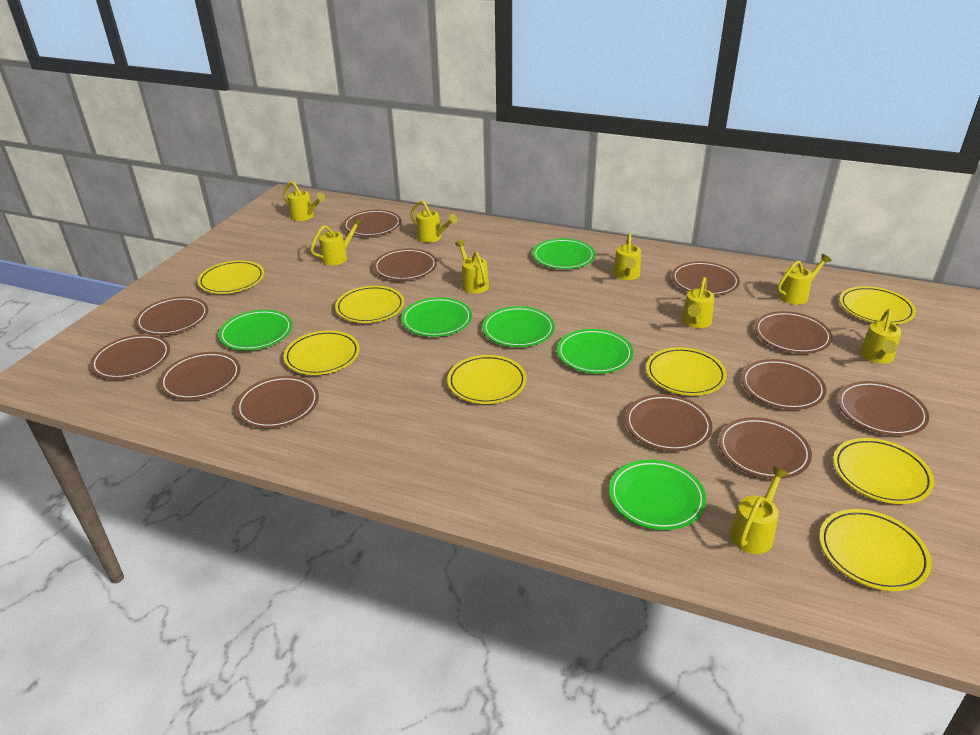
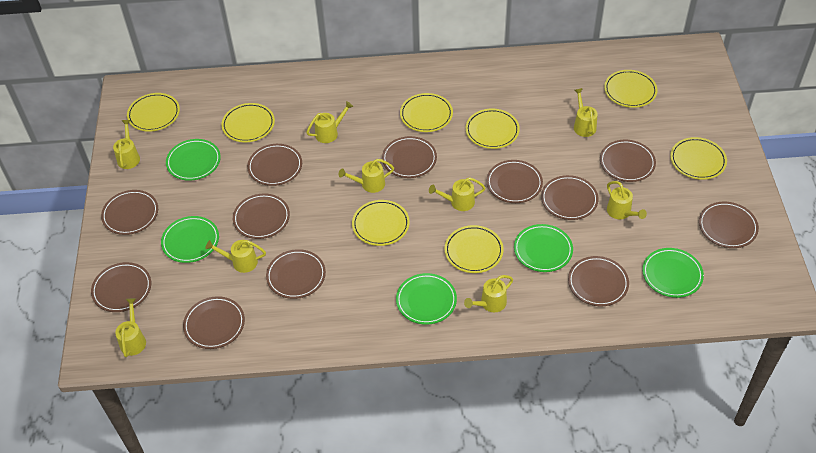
green plate: [219,310,292,351] [401,297,472,337] [482,306,555,347] [533,238,595,269] [557,329,633,374] [609,460,706,530] = 6 -> [161,216,219,263] [166,139,221,181] [396,273,457,325] [514,224,573,272] [642,248,704,298] = 5

